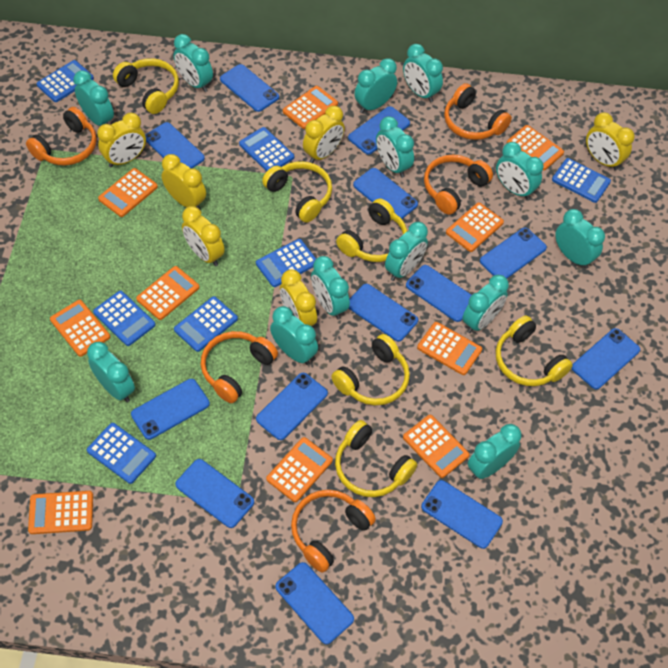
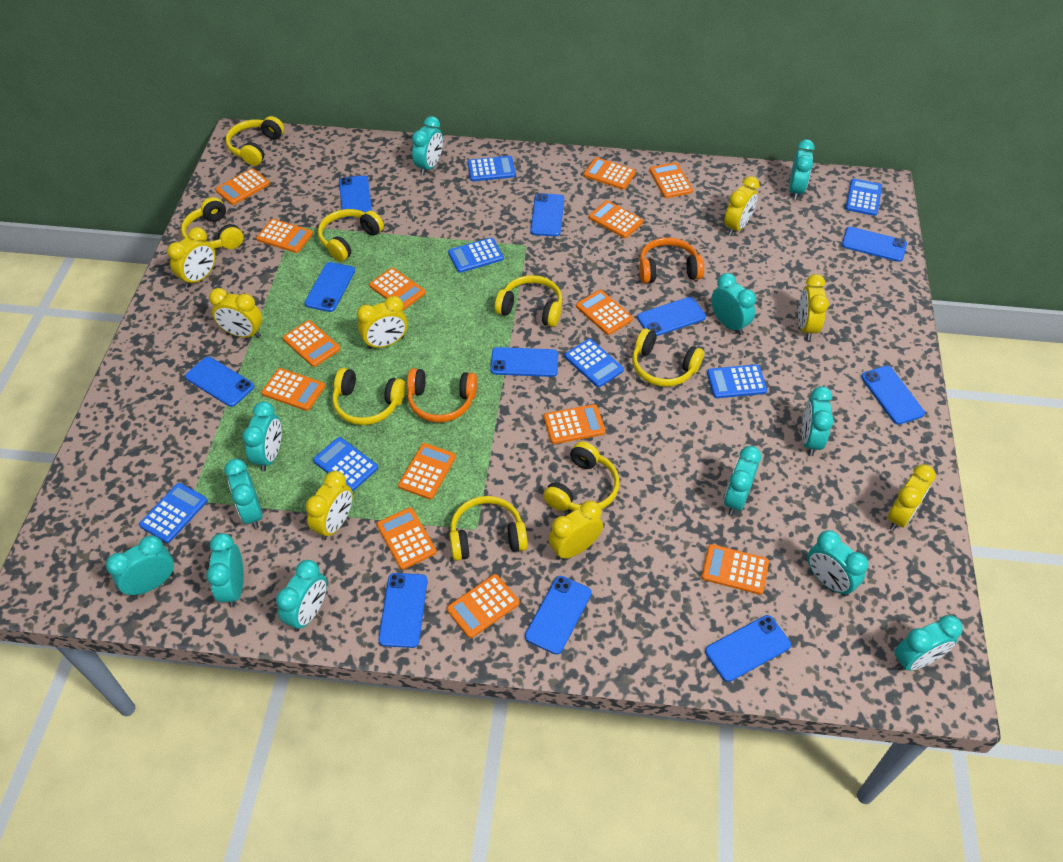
blue phone: [131,379,210,440] [145,122,205,168] [176,459,254,528] [220,64,279,112] [256,373,328,440] [275,562,354,644] [348,106,410,154] [348,284,418,342] [353,168,418,219] [406,265,471,322] [421,480,503,549] [480,228,547,279] [572,328,640,389] = 13 -> [185,357,254,407] [304,262,355,312] [339,175,372,218] [378,573,427,648] [490,347,558,377] [525,576,592,655] [530,193,564,237] [637,297,706,336] [705,615,791,682] [842,227,907,262] [861,366,925,425] = 11
orange calculator: [28,491,93,534] [50,300,110,357] [98,168,158,217] [136,266,200,320] [266,437,333,502] [283,86,338,129] [403,415,469,478] [417,322,482,375] [446,202,504,252] [507,125,564,170] = 10 -> [215,168,270,205] [256,219,313,253] [261,368,325,411] [283,320,340,367] [369,268,426,310] [377,507,437,570] [398,443,456,499] [447,574,520,638] [544,404,606,444] [576,290,633,335] [584,157,636,190] [589,200,643,238] [649,162,693,198] [702,544,769,595] = 14
orange headphones: [26,107,97,166] [201,331,278,403] [291,490,376,573] [424,154,493,215] [444,83,512,140] = 5 -> [407,368,477,422] [639,237,704,283] = 2
turquoise clock: [73,70,114,126] [87,342,135,402] [174,34,213,92] [270,306,318,365] [311,256,350,320] [354,58,397,113] [376,116,414,178] [385,222,428,281] [403,44,443,103] [462,275,509,333] [468,424,521,479] [496,142,543,200] [555,209,605,269] = 13 -> [106,535,174,596] [206,533,244,608] [224,459,263,529] [242,401,282,472] [276,560,327,632] [412,116,443,175] [711,273,756,335] [724,446,761,515] [789,139,815,200] [802,386,834,456] [807,530,869,596] [894,615,963,671] = 12
yellow clock: [97,113,146,167] [161,154,206,210] [182,206,225,266] [280,269,317,326] [303,106,345,163] [586,112,635,171] = 6 -> [167,227,216,288] [209,288,262,338] [305,471,353,540] [357,296,408,350] [548,500,603,560] [724,176,759,236] [798,274,829,340] [887,464,936,531] = 8
yellow headphones: [113,58,179,114] [262,161,332,223] [331,334,410,405] [335,420,417,497] [336,199,407,262] [496,315,573,386] = 6 -> [181,197,244,249] [226,116,284,166] [318,209,384,262] [332,368,406,425] [449,496,528,561] [495,275,563,327] [543,441,620,511] [632,328,704,387] = 8

